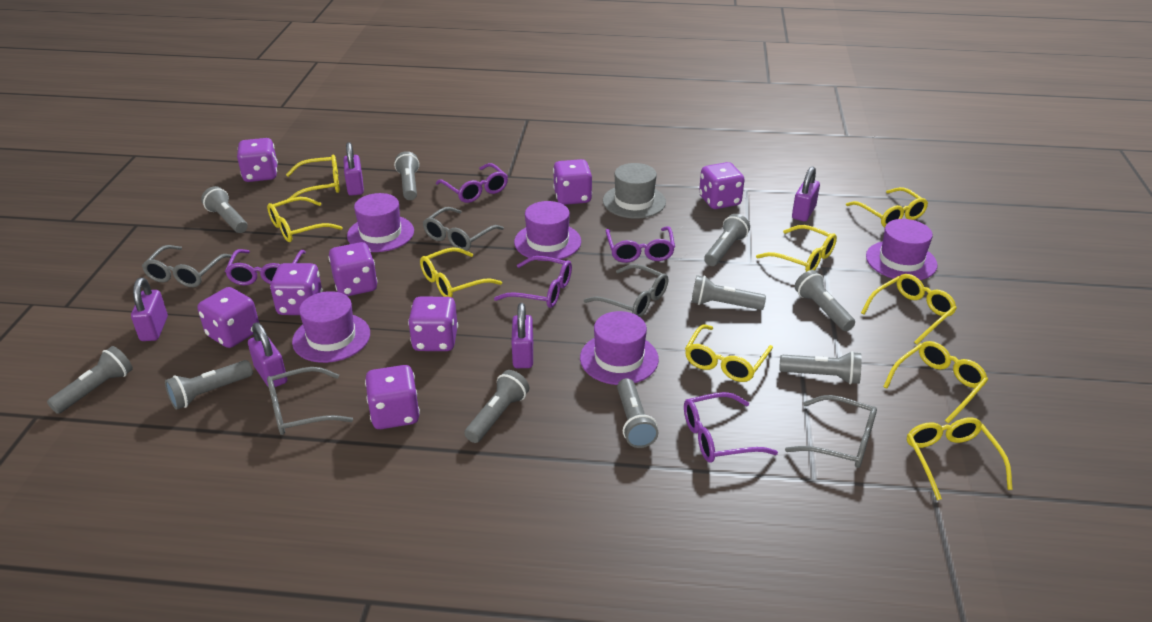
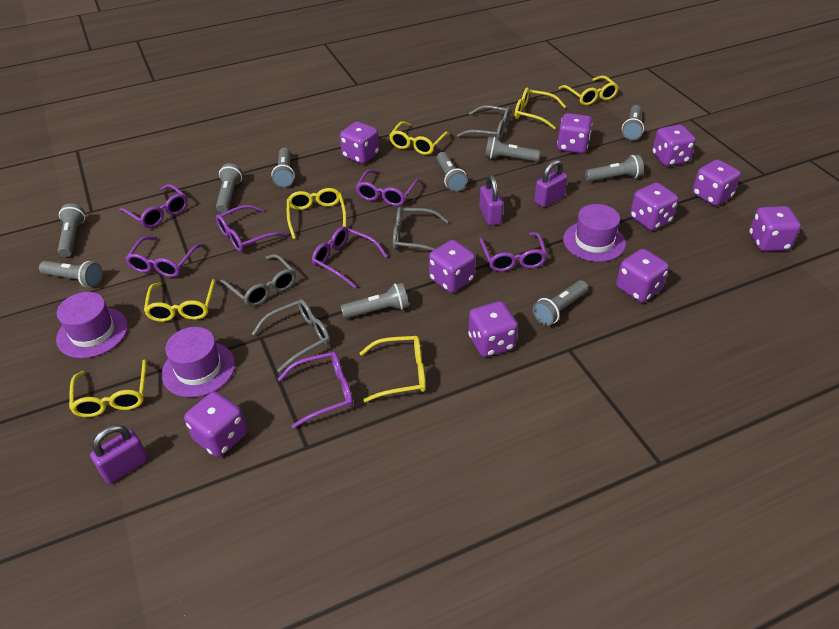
grey glasses: [142,245,232,287] [267,367,353,435] [423,207,504,251] [584,264,668,317] [785,395,877,468] = 5 -> [220,254,296,306] [252,299,330,372] [393,207,449,251] [457,105,511,140] = 4
grey hat: [603,163,666,219] = 1 -> none = 0
purple dice: [198,287,259,348] [237,138,278,182] [270,263,323,315] [329,242,378,296] [365,365,420,429] [408,297,458,351] [553,159,592,205] [699,162,745,209] = 8 -> [184,391,247,457] [340,121,379,164] [429,240,476,293] [468,301,518,357] [557,113,592,154] [616,249,669,302] [630,183,679,230] [652,125,696,166] [692,159,741,206] [749,206,801,251] = 10
purple glasses: [225,249,306,285] [436,163,508,203] [494,256,572,308] [606,226,675,263] [684,392,778,463] = 5 -> [119,184,188,228] [125,236,203,277] [216,205,287,252] [278,352,353,428] [312,226,388,288] [356,169,420,206] [479,232,547,272] = 7
purple hat: [292,291,370,363] [347,193,414,252] [514,201,581,261] [580,311,659,385] [866,219,937,280] = 5 -> [56,292,128,358] [161,327,235,398] [563,204,626,262] = 3
purple padlock: [131,278,168,341] [248,323,287,387] [343,142,364,196] [511,303,533,368] [792,167,820,222] = 5 -> [90,425,148,484] [479,175,503,226] [534,159,568,207] = 3
yellow glasses: [267,197,343,242] [286,155,340,199] [420,247,502,297] [685,324,773,382] [756,225,837,272] [846,187,928,227] [861,274,957,345] [883,341,988,423] [907,418,1013,500] = 9 -> [69,360,146,417] [144,279,216,322] [287,188,346,239] [360,336,426,402] [389,121,450,155] [515,88,566,129] [559,76,619,106] = 7

